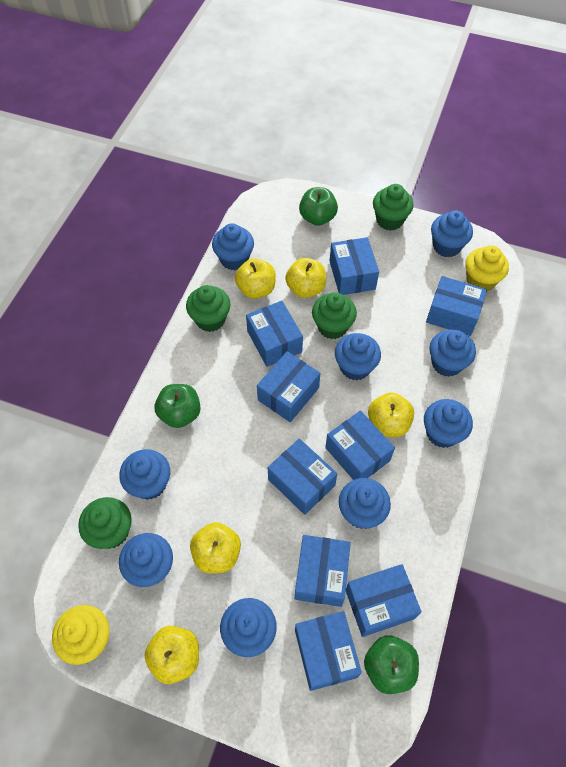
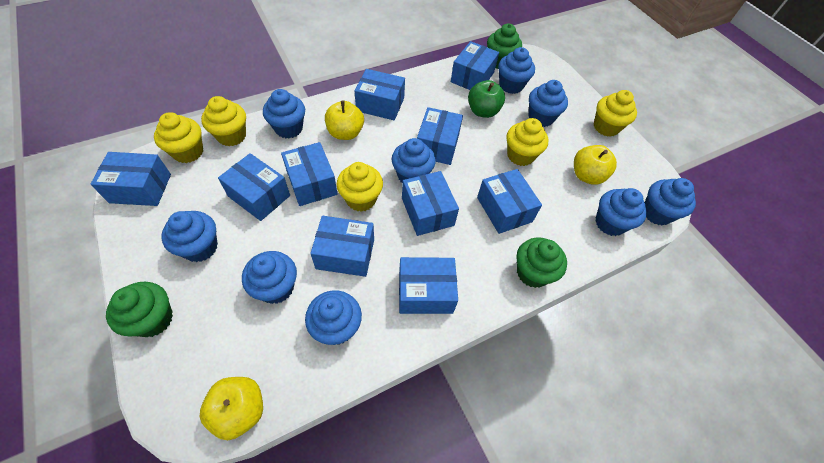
blue box: [246,301,303,367] [257,351,321,422] [268,438,338,515] [295,535,351,607] [295,611,362,691] [325,410,395,480] [330,237,379,295] [346,564,422,637] [426,276,487,336] = 9 -> [91,152,171,206] [218,153,290,221] [281,142,338,206] [310,216,374,277] [355,69,405,120] [399,257,458,314] [402,171,459,236] [417,107,463,165] [451,41,499,90] [477,169,542,234] = 10
green apple: [155,384,201,428] [299,187,338,226] [364,635,419,694] = 3 -> [468,80,505,118] = 1
green cupcake: [78,497,132,549] [186,285,231,332] [312,292,357,339] [373,184,414,231] = 4 -> [106,282,173,337] [487,24,522,69] [517,237,567,288] = 3
yellow apple: [144,626,199,684] [190,522,241,573] [235,258,276,299] [285,258,326,298] [368,392,414,437] = 5 -> [200,377,263,440] [325,100,364,140] [574,145,617,185] = 3
yellow cupcake: [52,605,110,665] [465,245,509,292] = 2 -> [154,112,203,163] [201,96,246,146] [337,162,383,212] [506,118,548,166] [594,90,637,137] = 5

